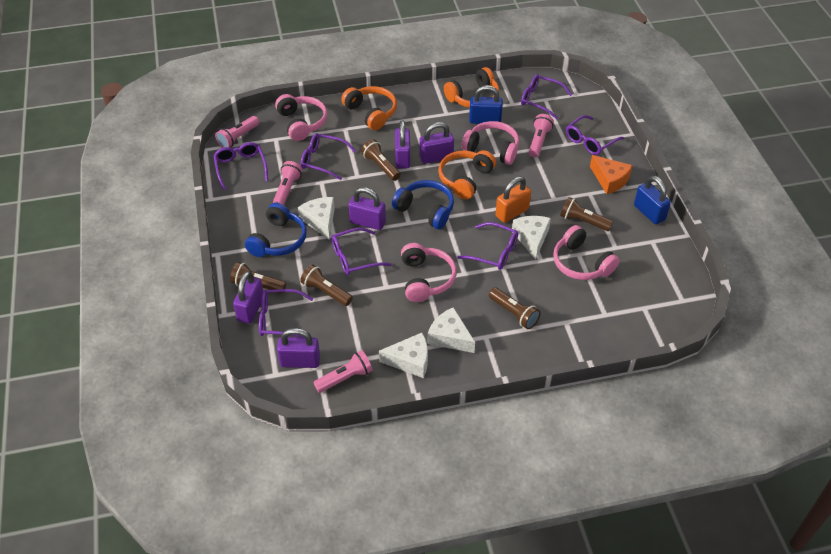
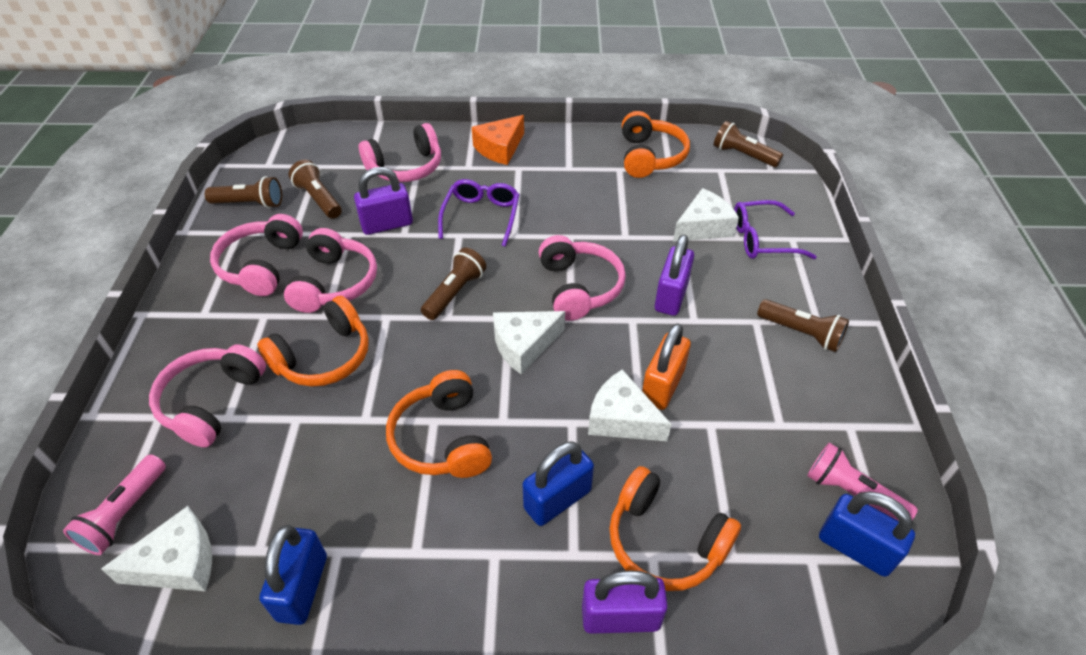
blue headphones: [245,203,307,257] [392,180,454,229] = 2 -> none = 0
blue padlock: [469,85,503,124] [634,176,671,225] = 2 -> [259,525,327,625] [523,441,594,526] [819,491,915,577] = 3
orange headphones: [341,86,397,130] [438,150,496,200] [444,67,499,108] = 3 -> [257,296,369,387] [386,370,492,478] [609,466,741,591] [622,111,690,178] = 4
pink flashlight: [215,116,259,148] [273,161,302,205] [313,350,373,393] [529,114,554,158] = 4 -> [63,455,166,555] [807,443,918,521] = 2
pink headphones: [275,94,327,141] [401,243,457,302] [462,121,519,165] [553,225,620,280] = 4 -> [149,344,266,447] [210,214,303,296] [284,228,377,313] [359,123,441,182] [539,235,626,321] = 5
purple glasses: [213,142,268,190] [259,289,313,337] [301,133,356,180] [331,228,391,275] [457,222,518,270] [521,74,572,119] [566,115,624,155] = 7 -> [438,179,519,247] [734,200,817,259] = 2
purple padlock: [233,271,263,324] [277,328,320,368] [348,187,386,230] [395,120,410,169] [419,122,454,164] = 5 -> [354,167,413,235] [582,570,668,634] [655,234,694,316] = 3

